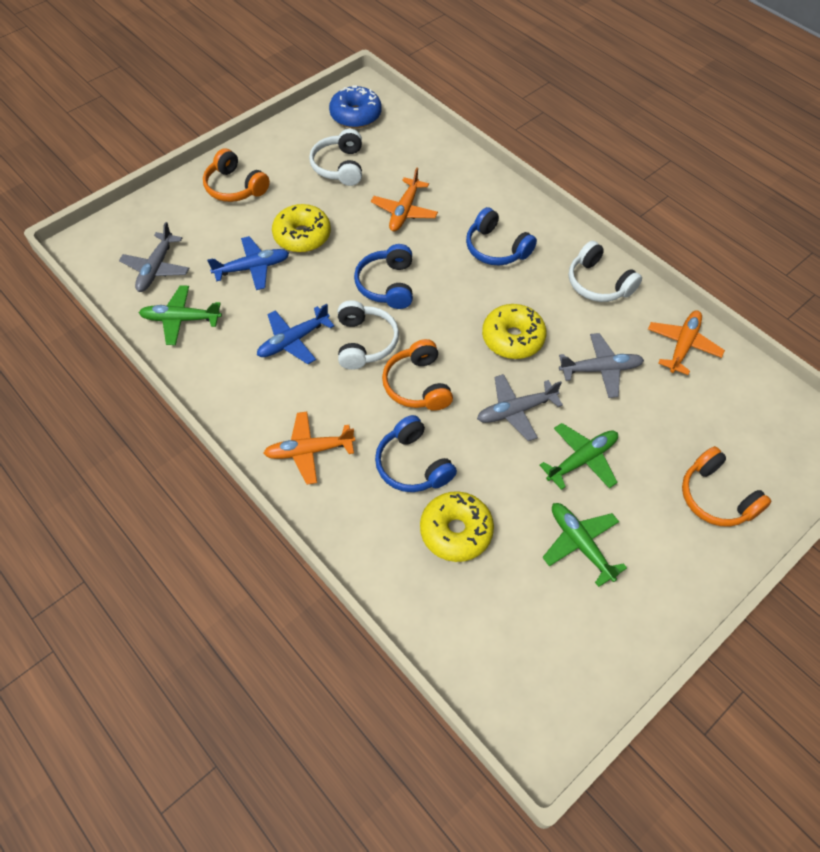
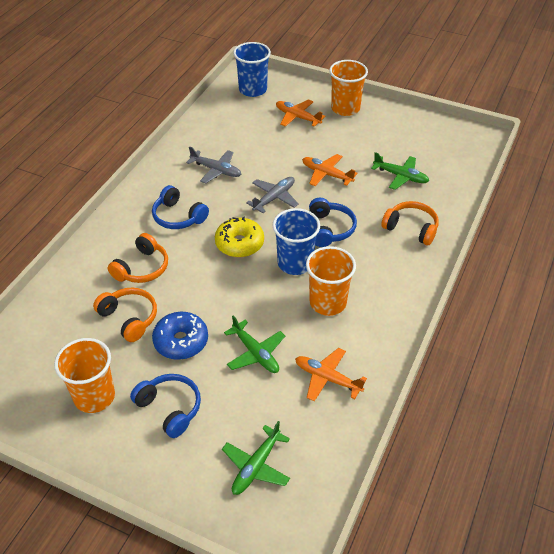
blue cup: none = 0 -> [233,42,271,97] [272,208,320,275] = 2
blue plane: [207,236,289,290] [257,304,334,364] = 2 -> none = 0
grey plane: [119,222,189,292] [477,374,563,441] [559,333,644,398] = 3 -> [186,146,241,184] [246,177,299,213] = 2
orange cup: none = 0 -> [54,338,115,413] [306,246,356,316] [329,60,368,116] = 3
white headphones: [309,129,362,186] [338,300,399,370] [569,241,642,302] = 3 -> none = 0
yellow donut: [272,204,331,252] [420,491,494,562] [482,304,547,359] = 3 -> [215,216,264,257] = 1

